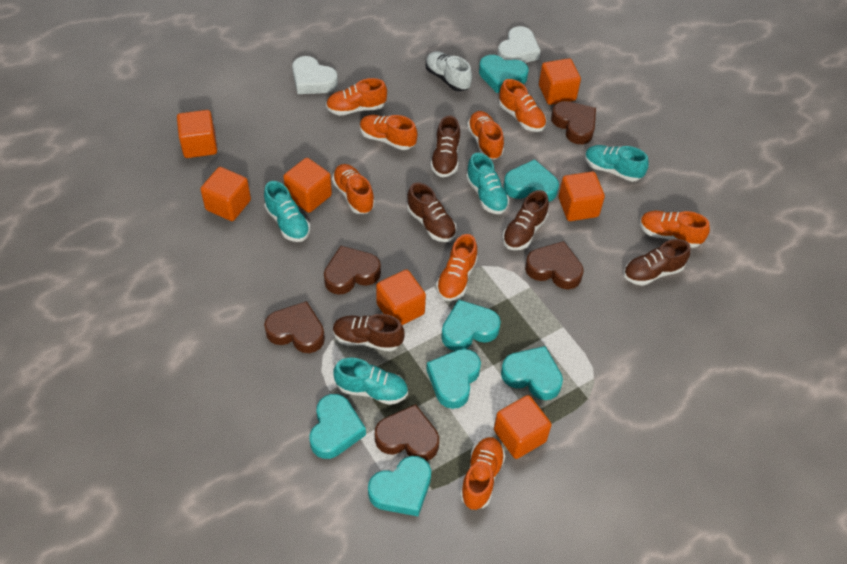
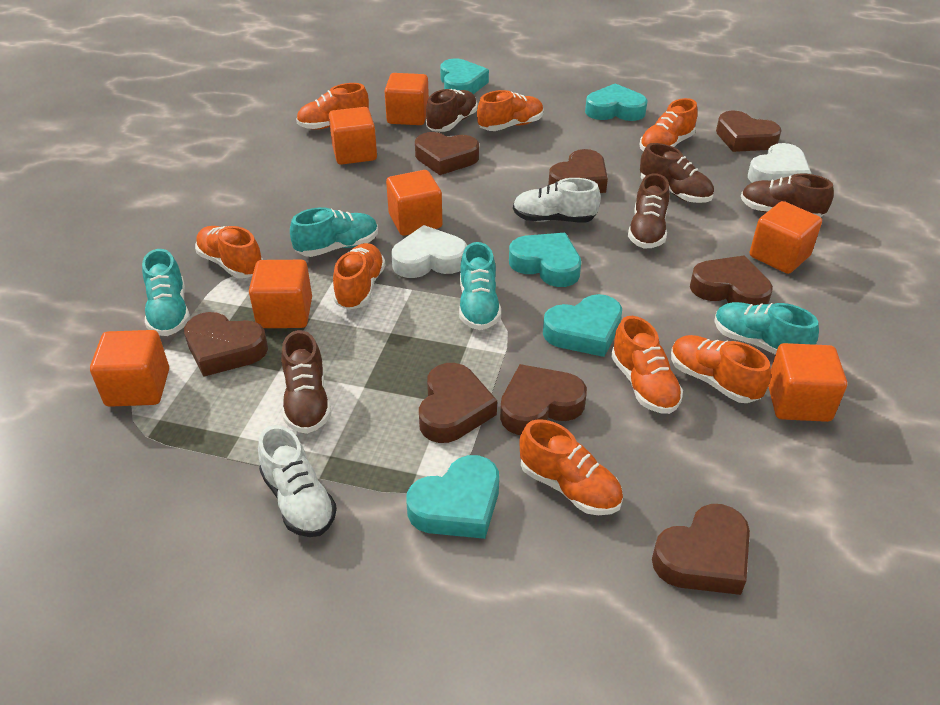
brown heart: [264,301,325,353] [324,246,381,295] [375,404,439,461] [525,241,584,289] [551,101,596,144] = 5 -> [184,312,268,377] [415,132,479,175] [419,363,497,443] [500,364,587,435] [548,149,608,193] [652,504,750,595] [690,256,773,305] [716,111,782,152] = 8
turquoise heart: [310,394,366,459] [368,456,431,516] [426,349,481,409] [441,299,501,351] [479,55,529,93] [501,346,563,400] [503,159,559,202] = 7 -> [406,455,499,539] [440,58,489,94] [509,233,581,287] [543,294,622,357] [585,83,648,121] = 5
white shoe: [426,51,472,91] = 1 -> [258,425,337,537] [513,178,601,223] = 2

